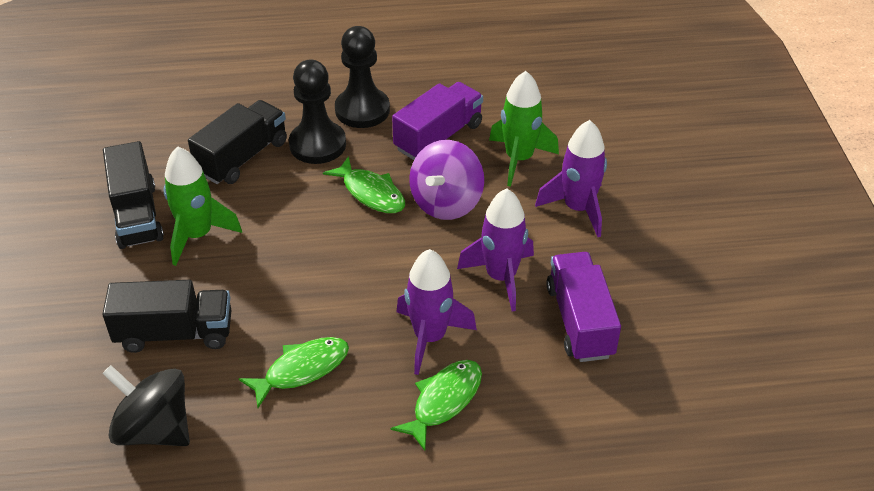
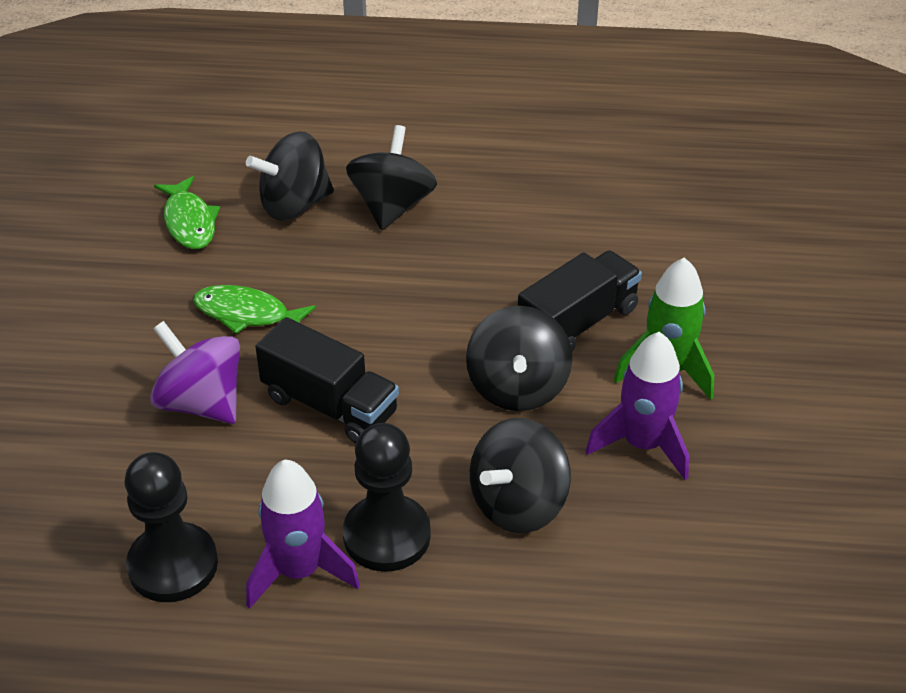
black spinning top: [102,365,190,446] = 1 -> [246,131,334,221] [346,125,437,230] [466,306,572,411] [470,418,571,533] = 4
black truck: [102,280,231,353] [103,141,164,249] [188,100,287,184] = 3 -> [255,317,399,443] [518,250,642,351] = 2
green fish: [239,337,349,408] [323,156,405,213] [390,360,482,451] = 3 -> [154,176,220,249] [193,285,316,334] = 2
green rocket: [163,147,242,266] [489,71,559,187] = 2 -> [614,257,714,400] = 1
purple rocket: [396,249,477,375] [457,189,534,312] [535,120,607,237] = 3 -> [246,460,360,609] [586,332,689,480] = 2
purple truck: [392,82,483,160] [546,252,621,362] = 2 -> none = 0

